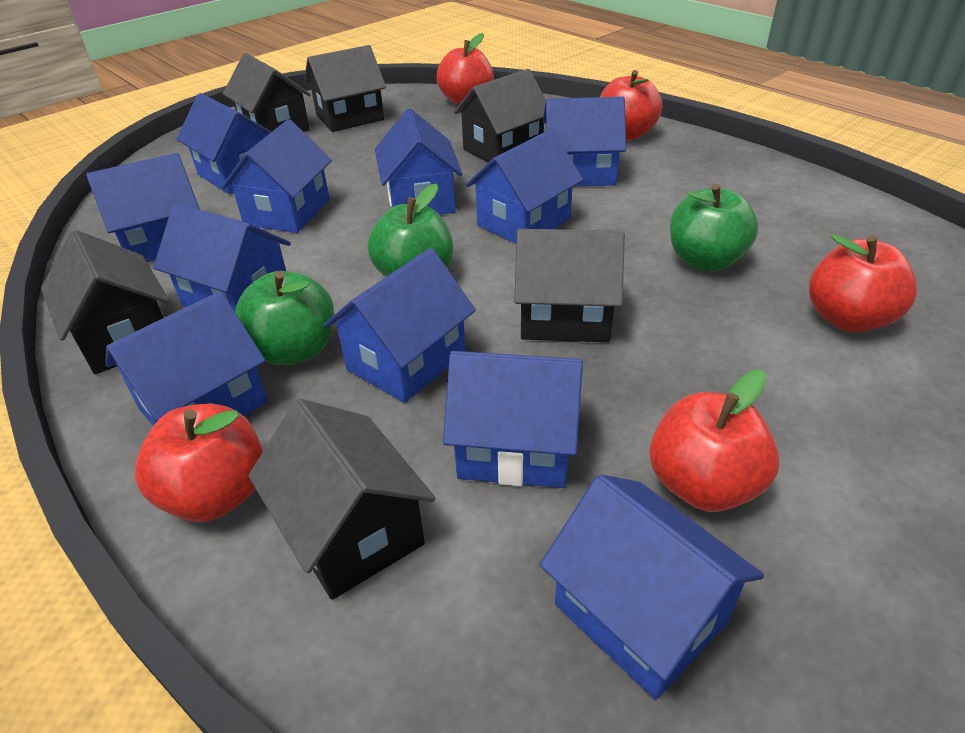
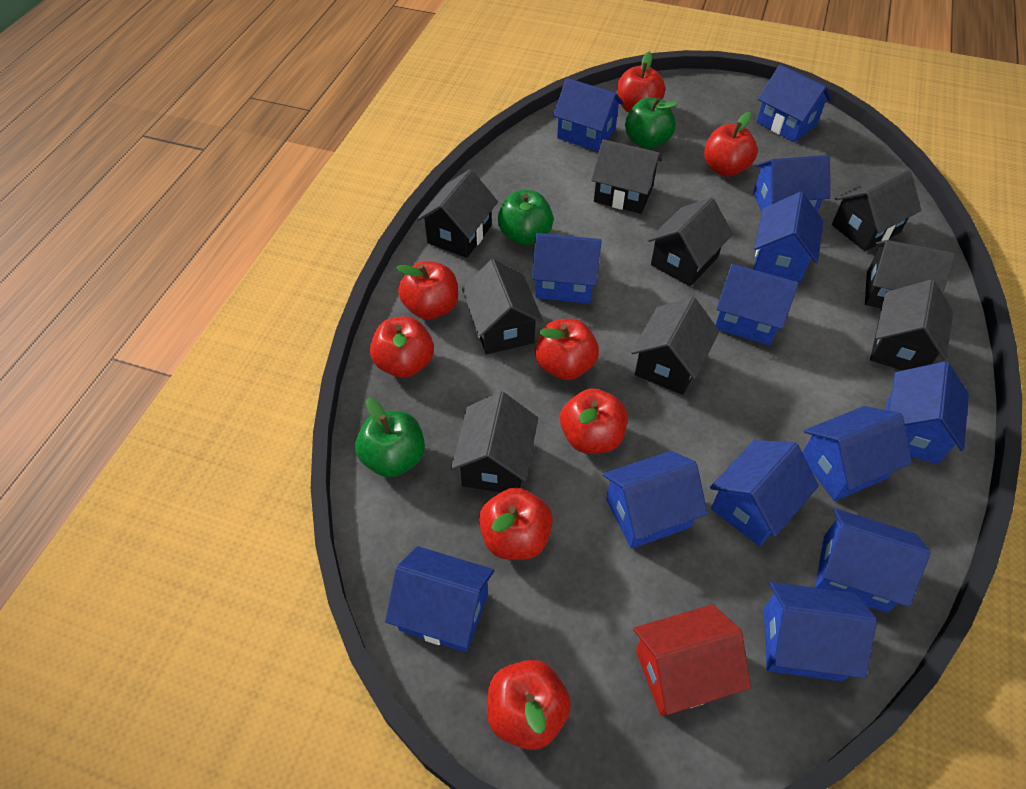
black house: [41,230,169,374] [223,53,311,135] [248,399,435,600] [304,45,386,132] [454,69,546,163] [514,229,625,342] = 6 -> [417,169,498,258] [451,392,538,492] [462,259,543,354] [591,139,662,214] [631,297,719,395] [648,197,733,286] [832,170,921,251] [865,240,955,309] [870,279,953,370] = 9
blue house: [86,153,200,262] [105,292,267,426] [153,203,291,312] [177,93,271,194] [222,119,332,233] [324,248,476,403] [375,108,463,215] [443,351,583,488] [466,129,583,243] [540,474,764,700] [543,97,626,186] = 11 -> [385,546,494,652] [532,233,602,304] [553,78,624,152] [603,451,708,549] [710,440,819,546] [715,264,799,345] [753,155,830,212] [754,192,824,282] [757,65,832,142] [764,582,877,681] [802,406,912,501] [815,508,931,613] [886,361,969,465] = 13
red apple: [135,403,263,522] [437,33,494,105] [600,70,662,141] [650,370,779,512] [809,234,917,332] = 5 -> [370,317,434,378] [396,261,458,320] [479,487,553,560] [487,660,571,750] [535,319,599,380] [560,388,627,454] [617,51,665,113] [704,112,757,177] = 8
red house: none = 0 -> [633,604,751,715] = 1

